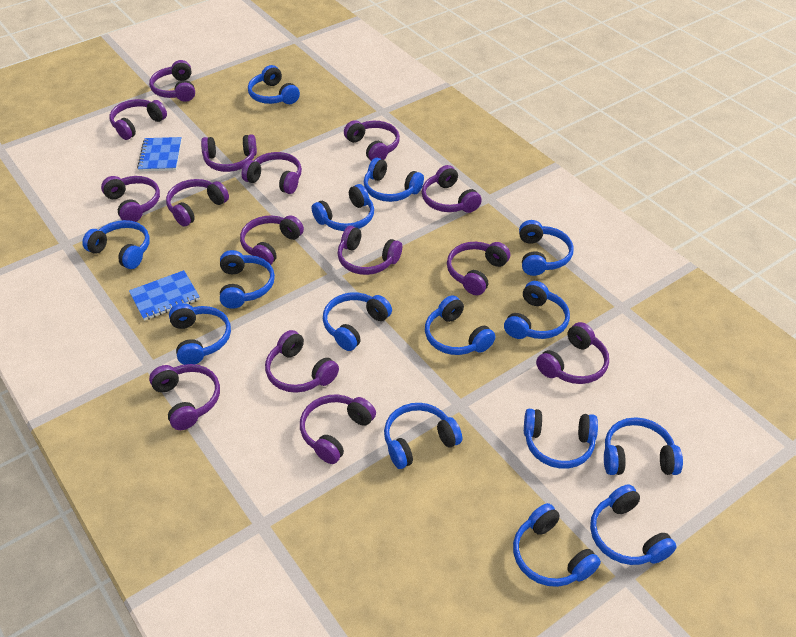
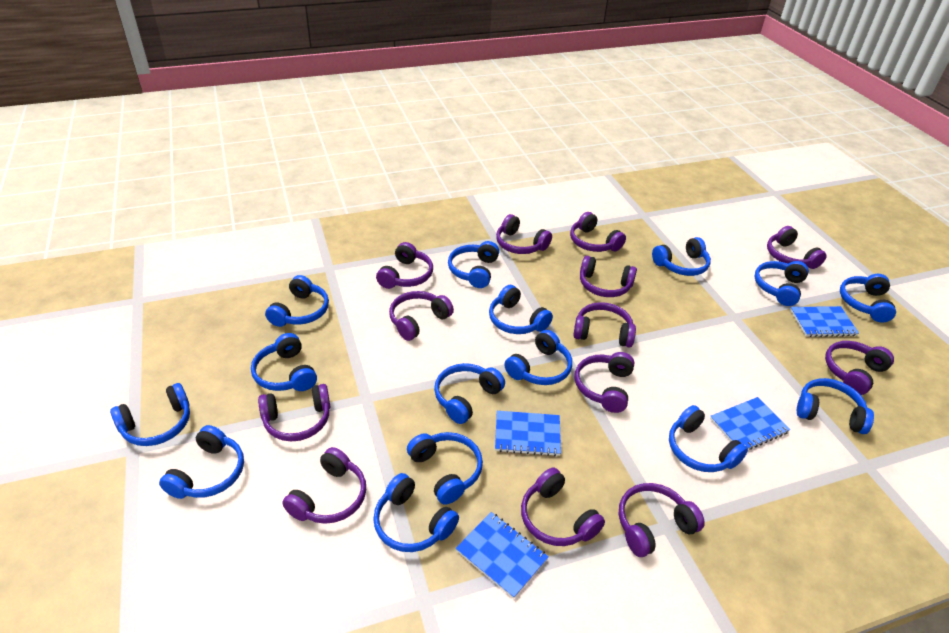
blue notebook: [129,270,200,321] [137,137,182,172] = 2 -> [456,512,549,599] [495,411,561,456] [710,397,790,450] [790,306,859,337] = 4
purple headphones: [101,176,160,222] [110,99,167,140] [149,60,195,102] [149,364,220,430] [166,179,229,226] [201,134,257,172] [240,215,304,265] [242,152,302,194] [265,330,339,393] [300,394,376,464] [337,226,402,275] [344,120,400,161] [422,165,482,213] [447,242,510,295] [536,322,609,384] = 15 -> [258,384,330,441] [282,447,366,524] [376,242,433,289] [389,291,454,341] [496,214,552,254] [521,468,605,546] [570,212,626,252] [573,302,636,347] [575,352,635,413] [580,256,637,297] [619,483,705,557] [767,226,827,269] [825,341,894,395] = 13

